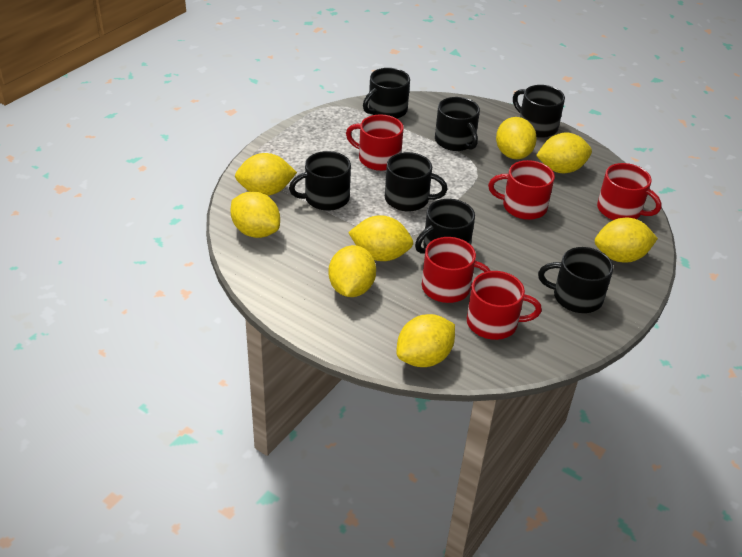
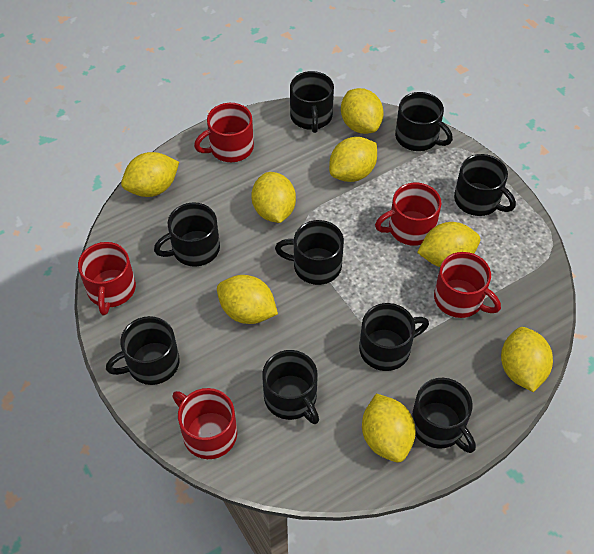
black mug: [289,151,351,211] [363,68,410,119] [385,152,448,211] [415,199,475,254] [435,97,480,151] [513,85,565,138] [538,247,613,313] = 7 -> [106,316,180,385] [154,202,220,267] [262,350,319,424] [275,220,344,285] [290,71,334,133] [359,303,429,371] [395,92,453,151] [412,378,476,453] [454,154,516,216] = 9

